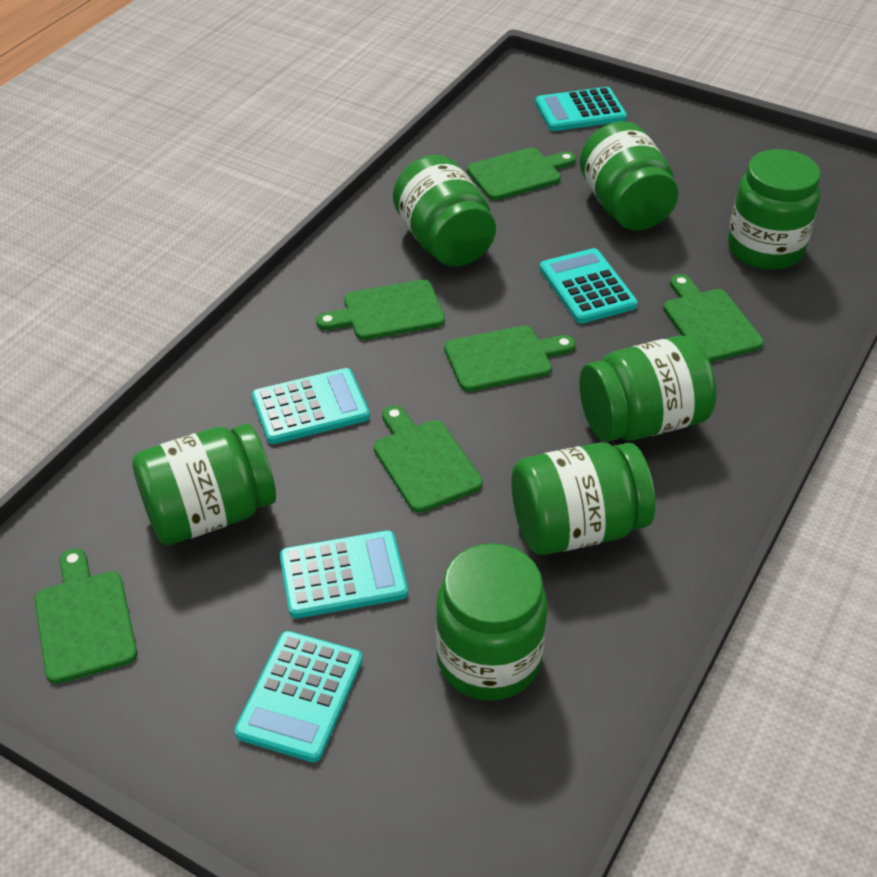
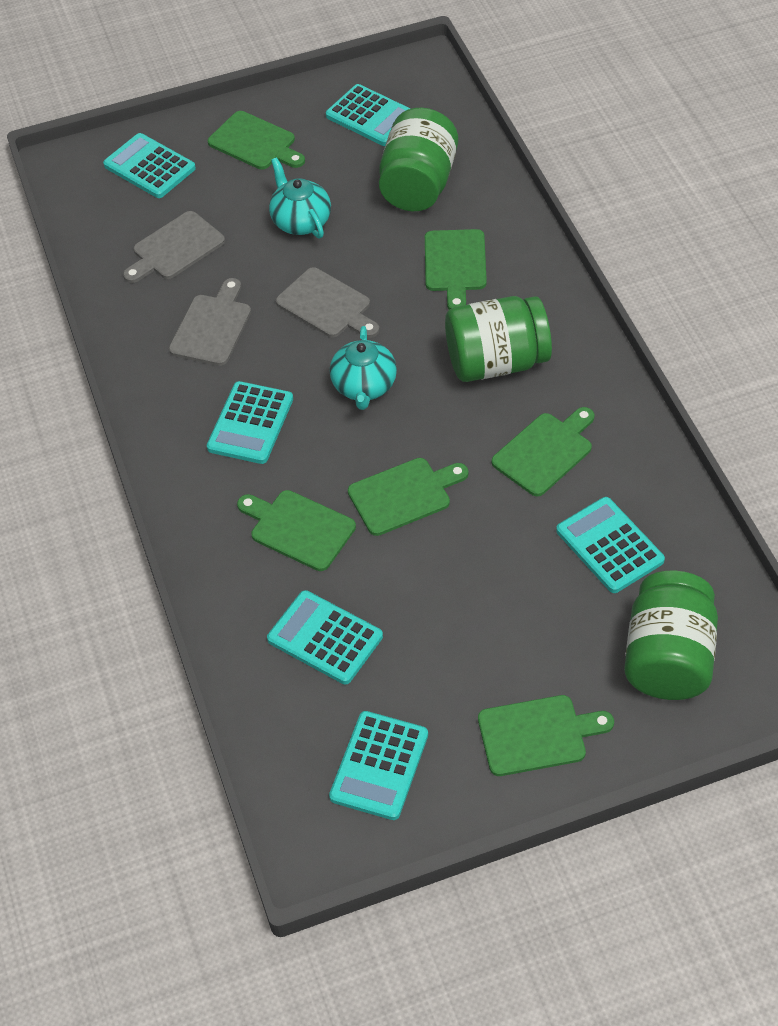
green jar: [132,424,276,545] [393,155,496,267] [436,543,548,701] [511,443,655,555] [580,121,678,231] [580,336,717,442] [728,149,821,270] = 7 -> [379,108,458,211] [445,296,552,382] [624,571,718,700] = 3
grey cutting board: none = 0 -> [123,211,225,283] [169,278,251,366] [276,267,379,338] = 3
turquoise calculator: [235,631,363,762] [252,368,370,444] [280,530,408,618] [535,87,627,131] [540,248,638,324] = 5 -> [103,133,196,198] [207,381,293,464] [267,590,383,684] [326,84,411,146] [329,711,428,820] [556,497,665,593] = 6
turquoise teapot: none = 0 -> [269,157,331,239] [330,326,397,410] = 2

